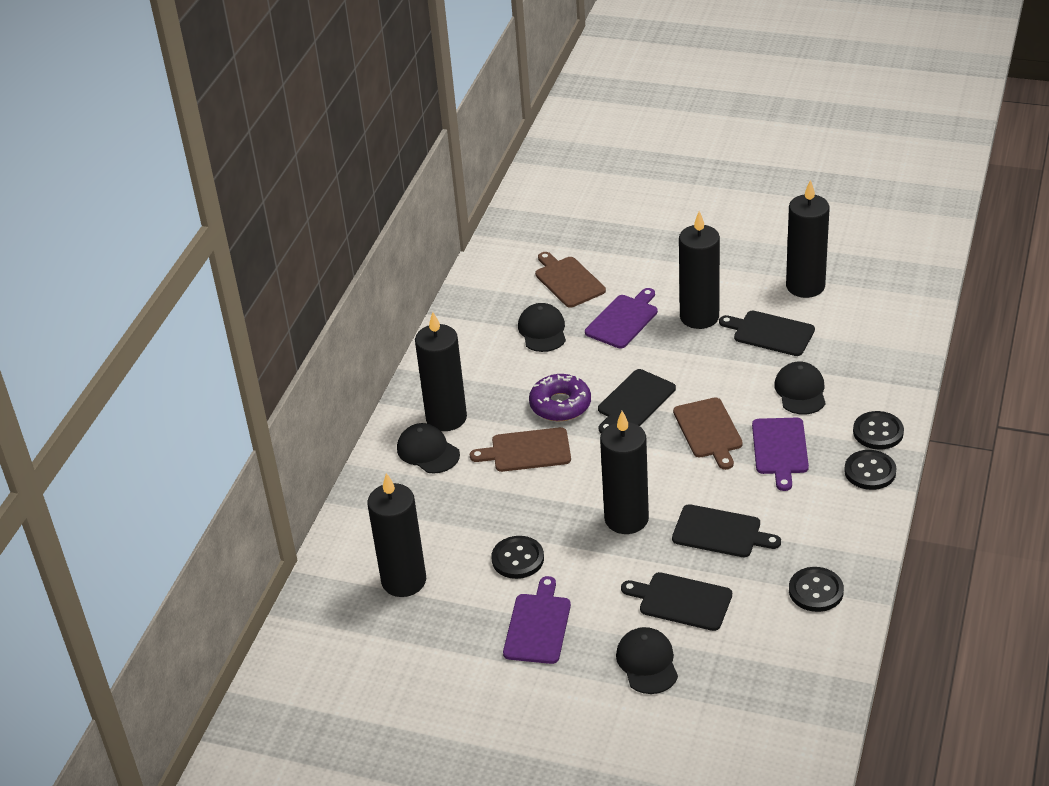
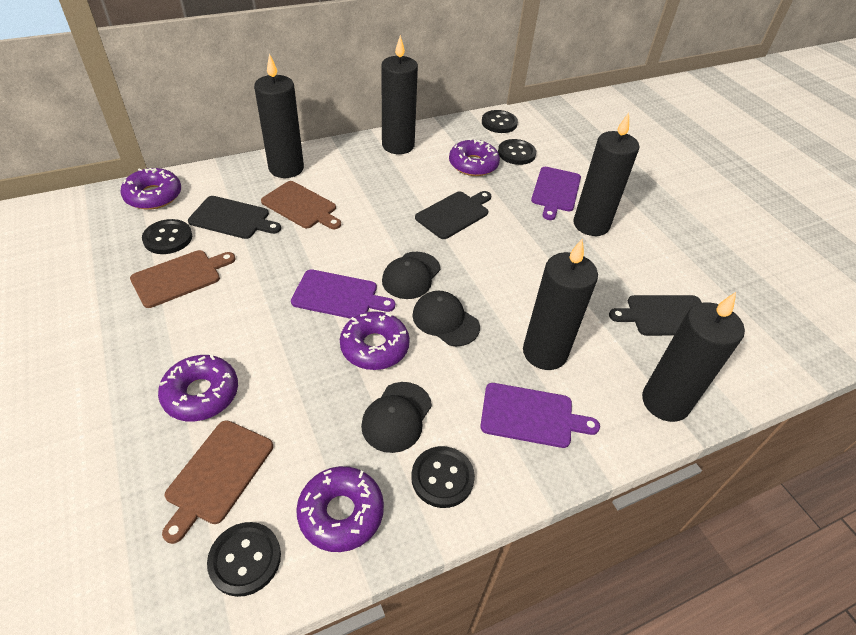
black button: [492,536,544,579] [789,567,844,612] [844,450,896,490] [853,411,904,450] = 4 -> [142,219,192,254] [207,522,281,597] [411,446,475,508] [482,110,518,133] [498,139,536,165] = 5
black cap: [397,423,460,473] [518,303,566,352] [616,627,678,694] [774,362,826,415] = 4 -> [361,382,432,453] [382,252,440,299] [412,290,480,346] = 3
black cutting board: [598,369,676,434] [621,572,732,631] [672,504,781,557] [719,311,815,356] = 4 -> [188,196,281,239] [415,191,491,239] [609,295,702,336] = 3
purple donut: [529,374,591,421] = 1 -> [121,168,181,210] [158,355,238,422] [296,466,384,552] [340,311,410,370] [449,138,500,176] = 5

